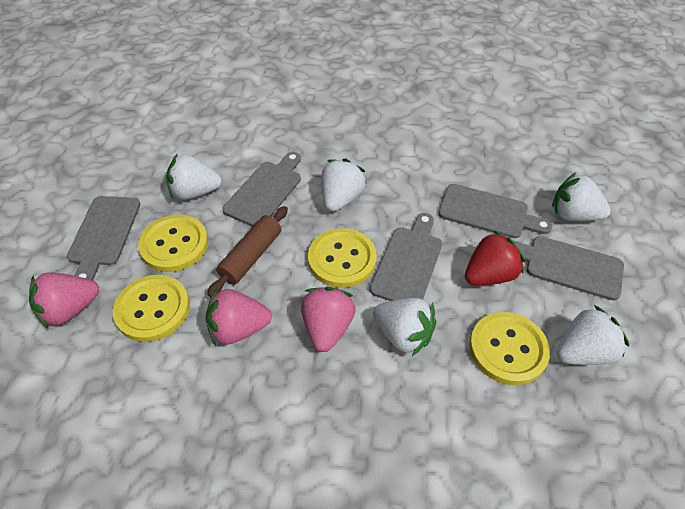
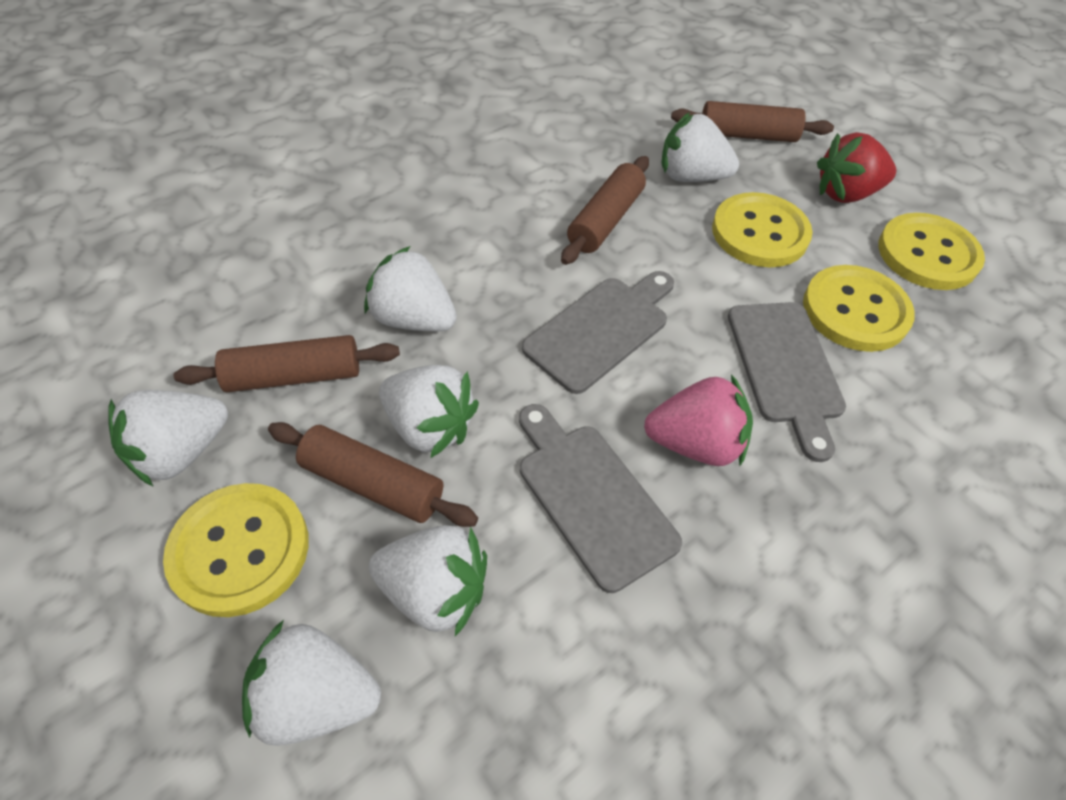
brown rolling pin: [207,206,288,297] = 1 -> [174,335,400,392] [268,422,478,527] [561,156,649,265] [671,101,834,142] = 4
grey cutting board: [67,196,140,281] [222,152,301,227] [370,213,442,301] [438,184,552,238] [514,236,624,301] = 5 -> [519,404,682,593] [522,271,674,394] [728,302,846,462] = 3
pink strawberry: [29,272,99,329] [206,288,272,346] [301,287,356,352] = 3 -> [644,374,753,466] = 1
white strawberry: [166,153,222,200] [321,159,366,212] [373,298,436,357] [552,173,611,221] [557,305,629,365] = 5 -> [108,390,228,487] [242,620,381,746] [364,246,457,331] [369,525,487,636] [379,365,479,458] [662,112,739,182] = 6

